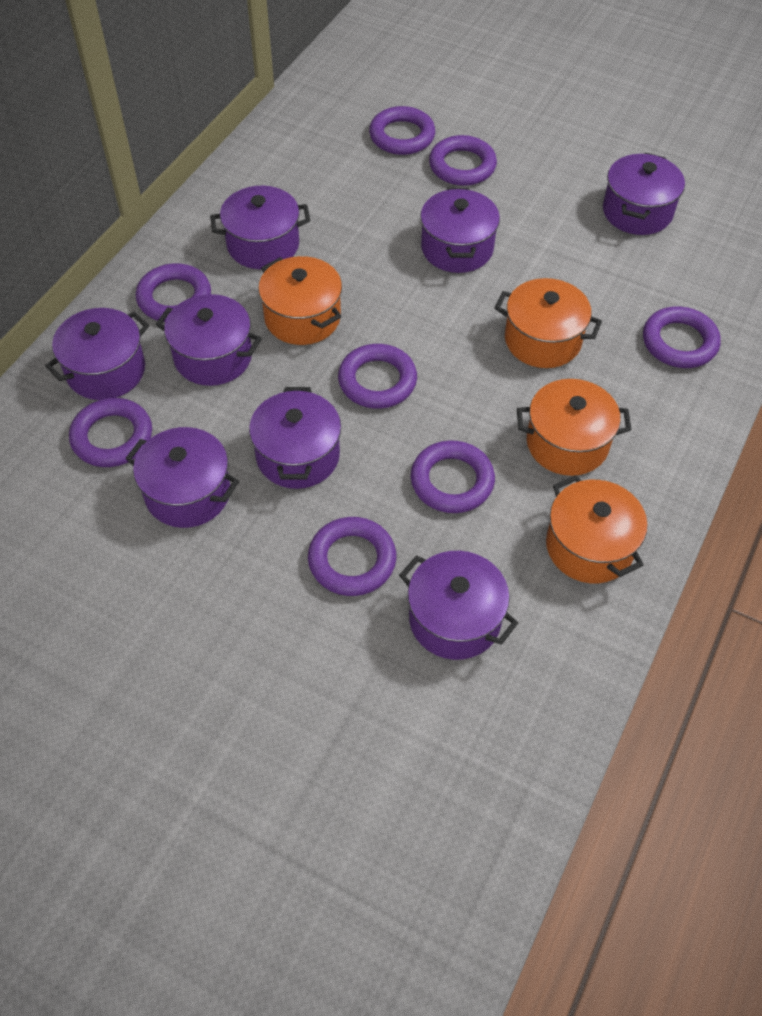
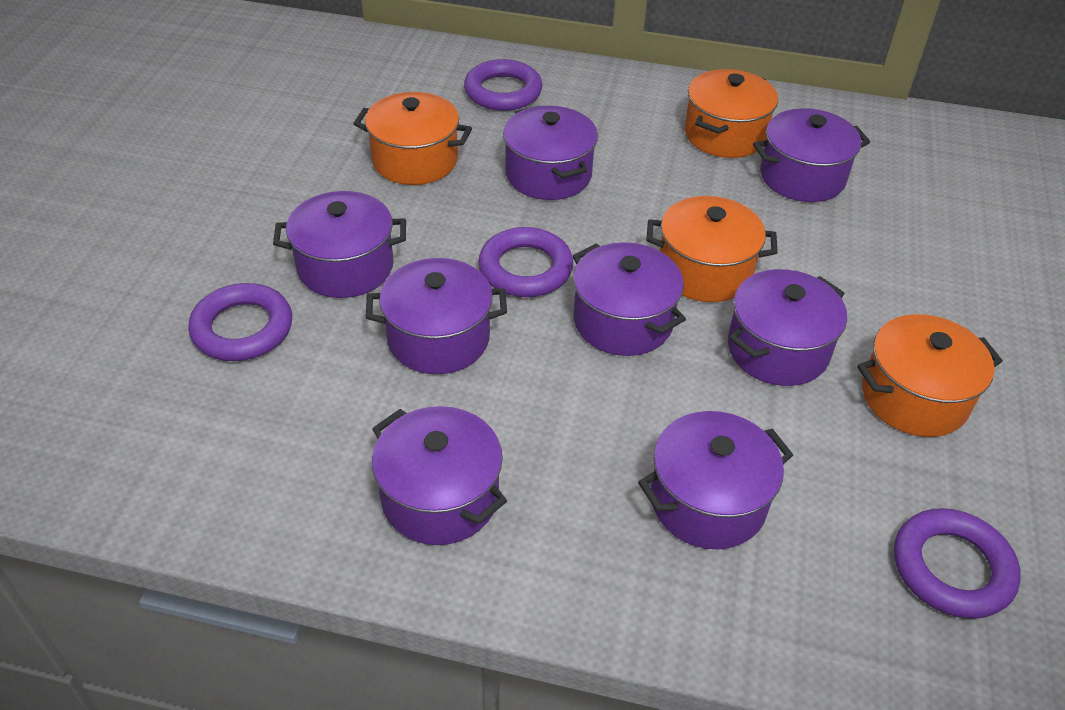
purple ring: [69,398,152,467] [136,263,211,322] [308,517,396,596] [338,344,417,409] [369,106,435,155] [411,440,495,513] [429,135,497,186] [643,306,721,368] = 8 -> [188,283,292,361] [464,59,542,111] [478,227,573,297] [894,508,1021,619] = 4

